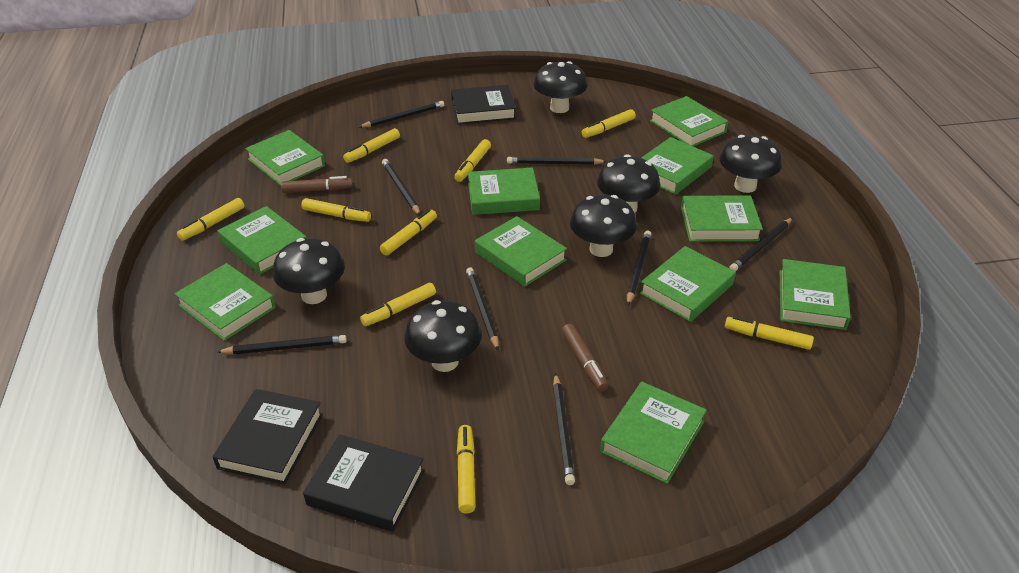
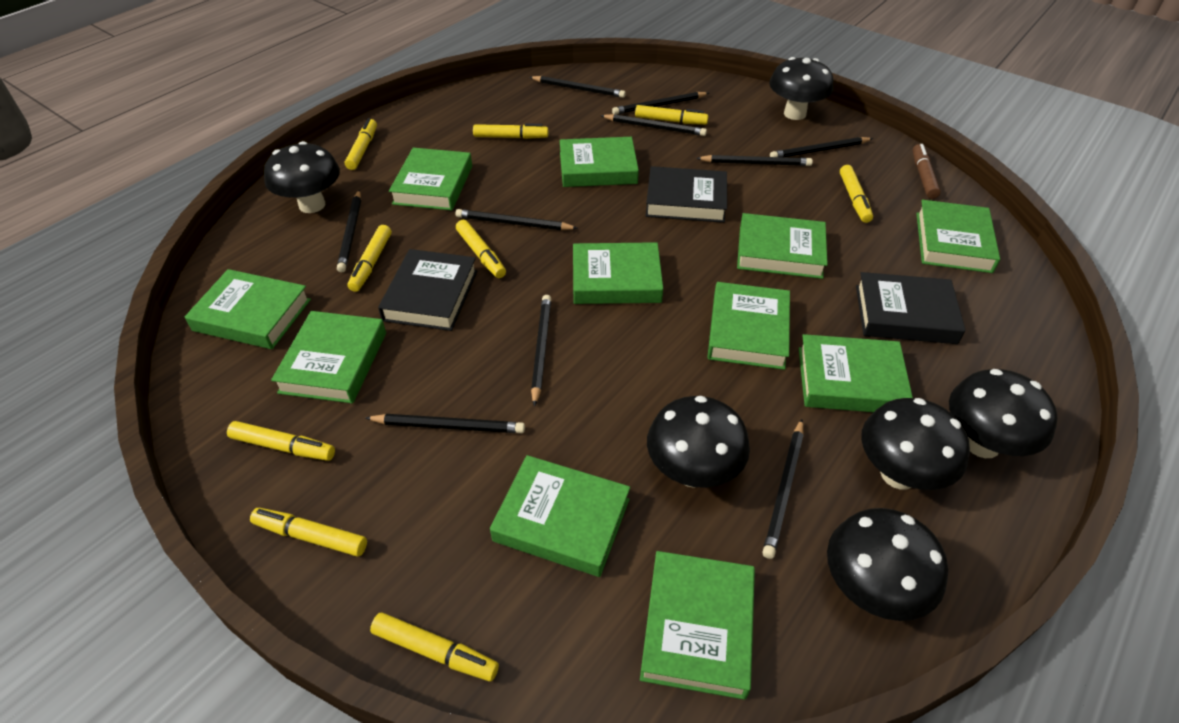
black pencil: [217,335,347,354] [359,101,444,128] [382,159,420,215] [466,267,499,351] [507,157,607,165] [553,373,575,485] [627,231,651,305] [729,218,792,271] = 8 -> [337,190,361,273] [366,414,525,433] [456,209,578,230] [530,76,626,98] [531,295,551,407] [601,114,707,136] [612,92,709,115] [696,155,813,166] [762,419,804,559] [770,137,873,157] = 10
brown marker: [281,176,353,193] [561,324,609,392] = 2 -> [913,144,941,199] = 1

